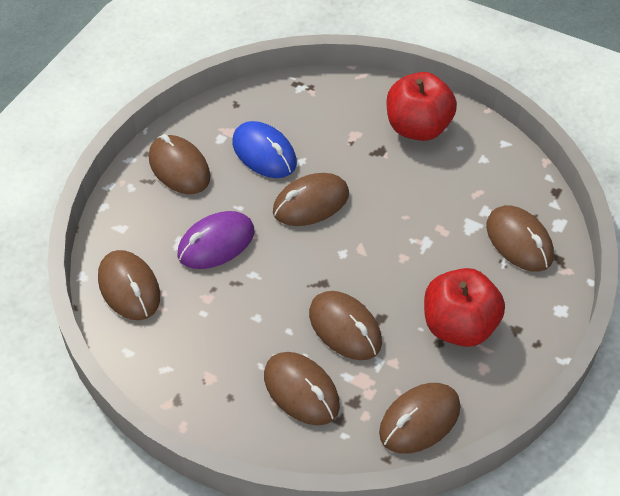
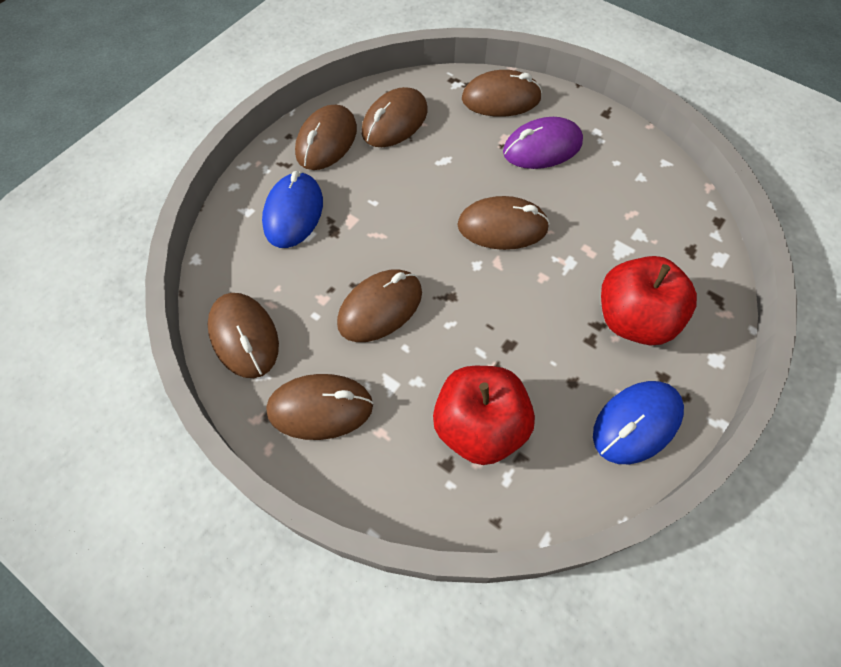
blue mouse: [233,121,297,178] = 1 -> [262,171,323,248] [593,381,684,464] = 2

